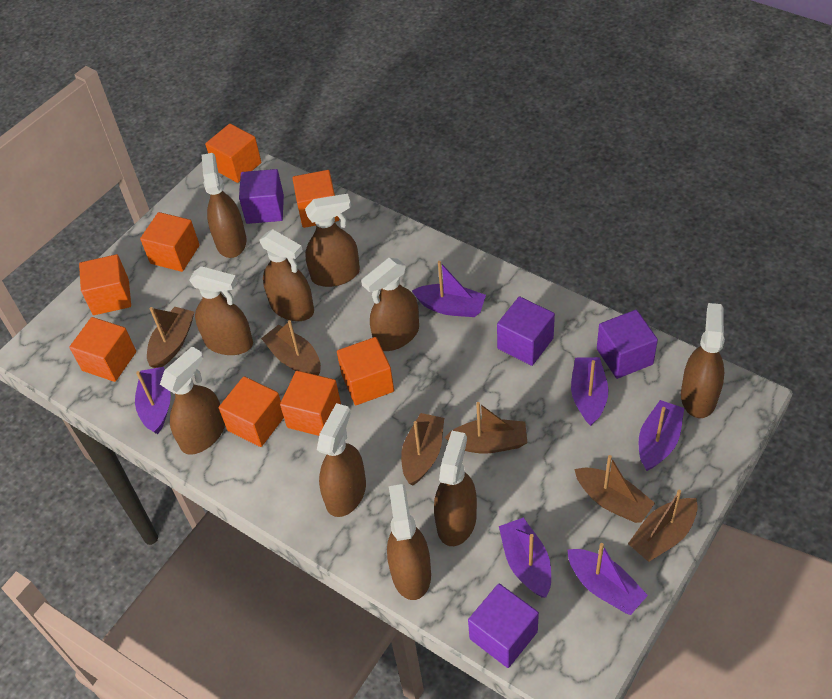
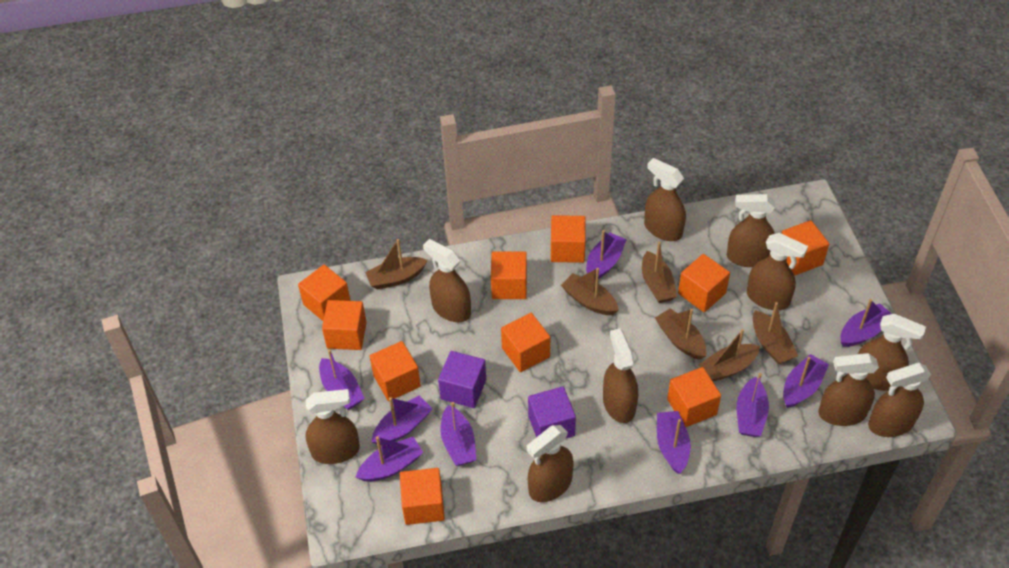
orange cube: [69,317,136,382] [79,254,131,315] [140,212,200,272] [205,124,261,183] [219,376,284,447] [280,371,341,436] [292,170,339,228] [337,337,394,405] = 8 -> [298,265,351,321] [322,300,367,350] [370,341,421,401] [400,468,445,525] [491,252,527,299] [501,313,550,372] [551,215,586,263] [667,367,721,427] [678,254,730,312] [781,220,829,275] = 10
purple boat: [135,367,171,434] [412,261,486,317] [499,518,551,598] [567,543,648,615] [571,357,608,426] [639,400,684,471] = 6 -> [319,349,365,410] [356,436,423,482] [372,395,433,445] [440,402,476,466] [586,230,627,281] [657,411,691,474] [737,373,769,437] [783,354,829,408] [841,299,892,347] = 9
purple cube: [239,169,284,224] [468,584,539,668] [497,296,555,366] [597,310,658,379] = 4 -> [438,351,486,408] [528,387,576,438] = 2

